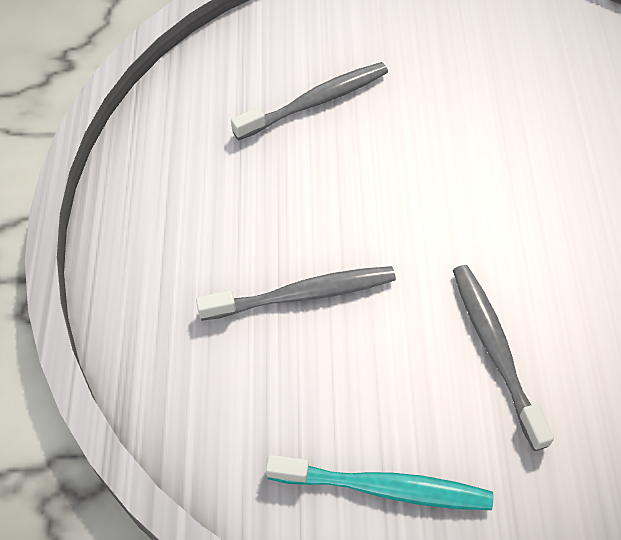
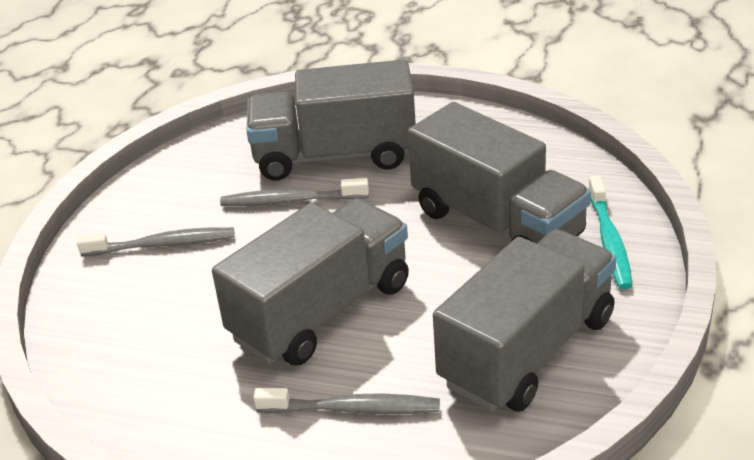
grey truck: none = 0 -> [212,198,409,366] [246,59,416,181] [408,102,591,244] [433,229,616,412] = 4

